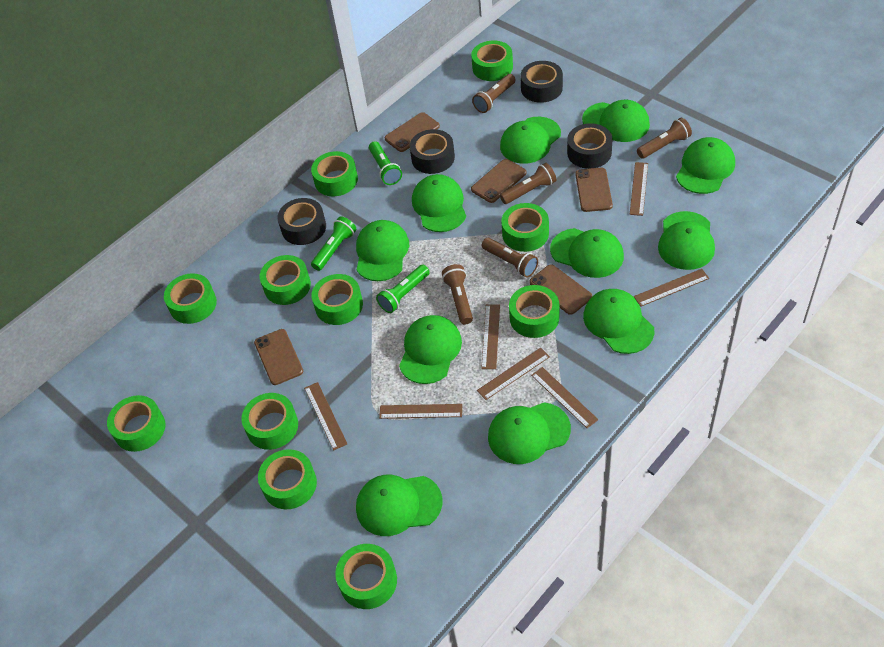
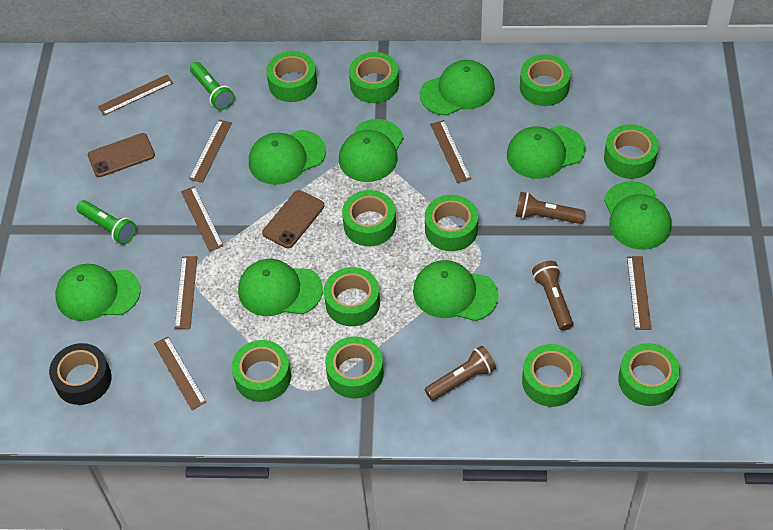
black tape: [277,198,326,245] [409,129,455,174] [520,61,563,103] [567,123,613,169] = 4 -> [49,343,112,405] = 1
brown flashlight: [442,264,473,325] [472,74,516,113] [482,238,538,277] [500,163,556,204] [637,118,692,159] = 5 -> [425,346,496,401] [516,192,585,224] [532,261,573,331] = 3
brown phone: [254,329,303,385] [385,112,440,152] [471,159,527,203] [529,264,592,315] [575,168,613,212] = 5 -> [88,133,155,177] [262,190,324,249] = 2
green cap: [356,220,409,281] [356,475,443,536] [399,315,462,384] [412,174,466,232] [488,402,571,464] [500,117,561,164] [550,228,624,278] [582,100,650,142] [583,289,654,354] [658,211,715,270] [676,137,735,194] = 11 -> [55,264,141,321] [238,259,323,316] [249,130,326,185] [339,119,404,182] [413,260,499,321] [420,60,495,116] [507,125,586,179] [604,181,672,250] = 8
green flashlight: [311,217,356,271] [369,141,402,185] [376,265,430,313] = 3 -> [76,200,136,245] [190,62,235,110] = 2

